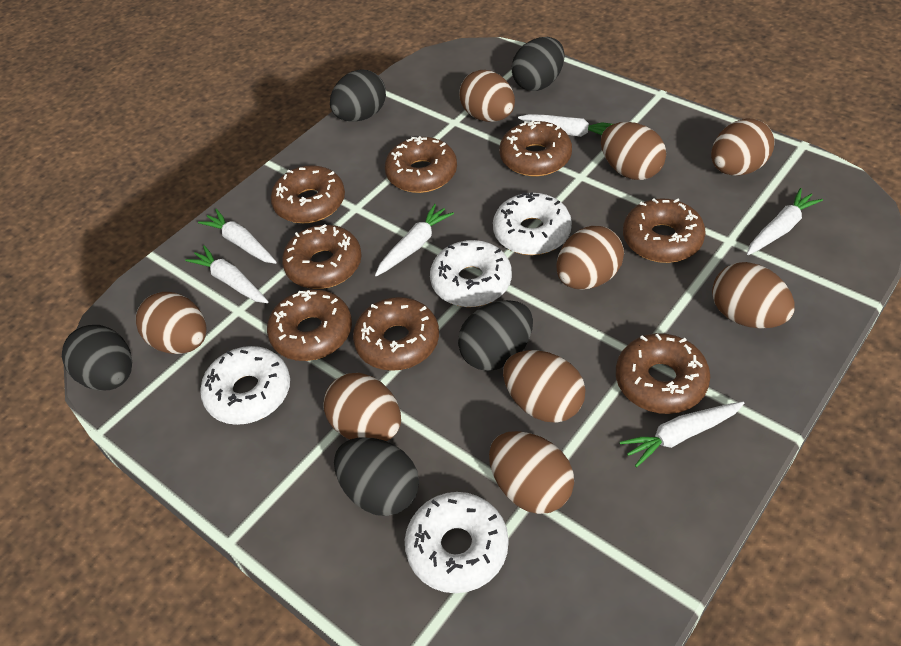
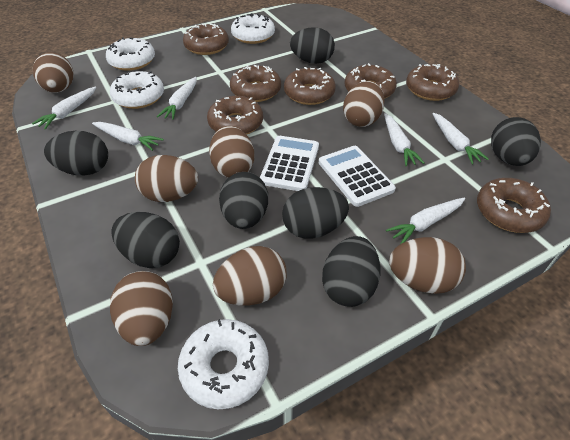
black egg: [62,325,132,391] [330,69,386,122] [334,437,419,516] [458,300,533,371] [511,37,565,91] = 5 -> [44,131,108,176] [111,212,180,268] [219,172,268,229] [282,187,349,239] [290,27,335,64] [322,236,380,307] [491,117,541,166] = 7
brown donut: [267,289,352,361] [271,165,345,223] [282,224,362,289] [353,297,439,371] [385,136,457,193] [499,120,572,176] [616,333,710,414] [623,198,706,263] = 8 -> [183,24,229,55] [207,96,263,135] [230,65,281,102] [284,67,336,105] [345,63,397,99] [406,64,459,101] [477,178,551,233] = 7
brown egg: [136,292,207,354] [323,373,401,441] [459,70,515,122] [489,431,574,514] [503,350,585,423] [556,226,624,289] [601,122,666,180] [711,119,775,176] [712,262,794,328] = 9 -> [33,52,74,93] [110,271,173,346] [135,155,198,202] [209,126,254,178] [213,246,287,306] [343,81,385,127] [389,237,466,294] = 7
white calculator: none = 0 -> [260,136,319,191] [319,146,396,207] = 2

